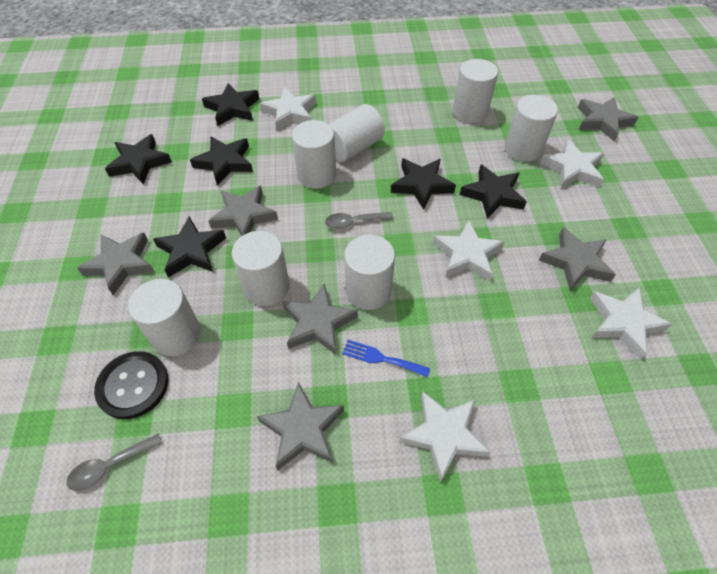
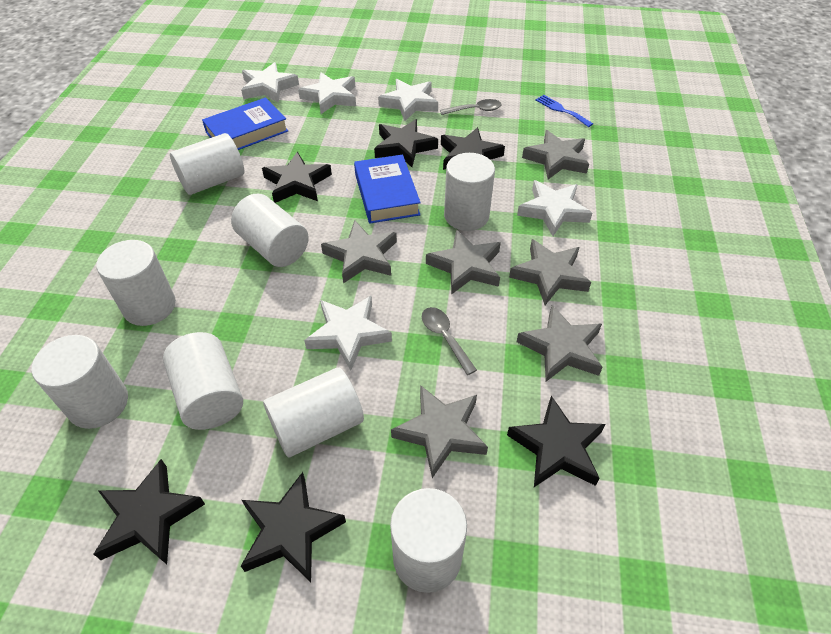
black button: [94,351,168,419] = 1 -> none = 0
blue book: none = 0 -> [202,97,288,150] [354,155,421,223] = 2
white cylinder: [128,279,201,356] [232,231,290,306] [292,120,336,189] [329,104,385,162] [344,235,395,310] [453,59,498,123] [505,95,558,162] = 7 -> [32,335,128,429] [96,240,176,326] [163,332,243,430] [170,133,244,195] [231,194,309,267] [263,368,364,457] [390,488,467,593] [444,153,495,231] = 8

